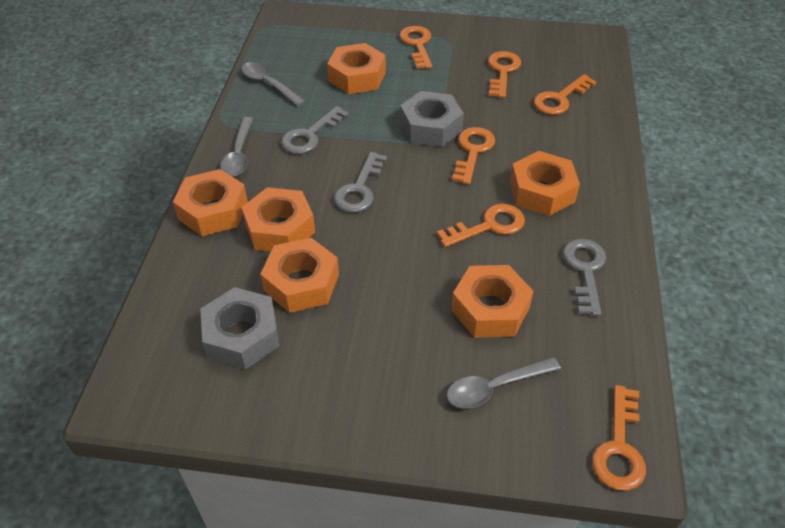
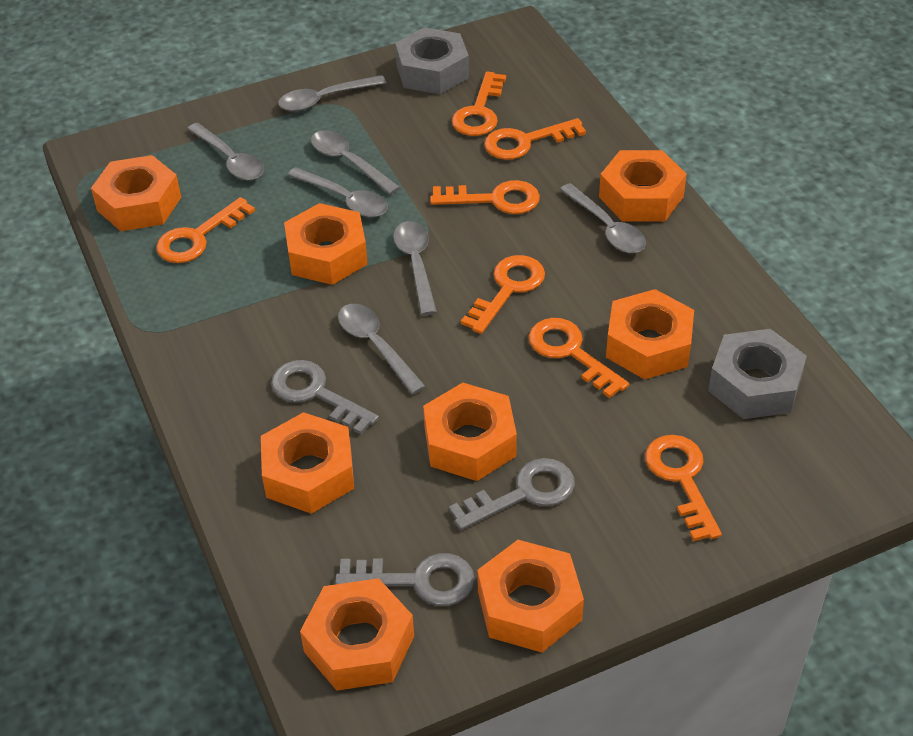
grey spoon: [220,117,253,177] [242,62,306,106] [447,357,561,409] = 3 -> [187,123,264,180] [278,75,387,111] [287,167,388,217] [311,130,400,195] [338,304,426,395] [393,221,437,315] [559,183,646,253] = 7
orange key: [399,26,432,69] [437,204,525,247] [452,127,495,184] [488,51,521,98] [534,74,597,115] [592,385,646,491] = 6 -> [156,197,255,263] [430,180,540,214] [451,72,506,136] [461,255,545,334] [484,118,586,160] [529,318,629,398] [645,435,722,541] = 7
orange nut: [173,169,248,236] [242,187,315,252] [260,238,339,313] [327,43,386,94] [451,265,533,338] [510,151,580,216] = 6 -> [91,155,181,231] [261,412,354,514] [284,203,368,285] [300,578,414,691] [423,383,517,481] [477,540,584,652] [599,150,687,222] [606,289,694,380] = 8

